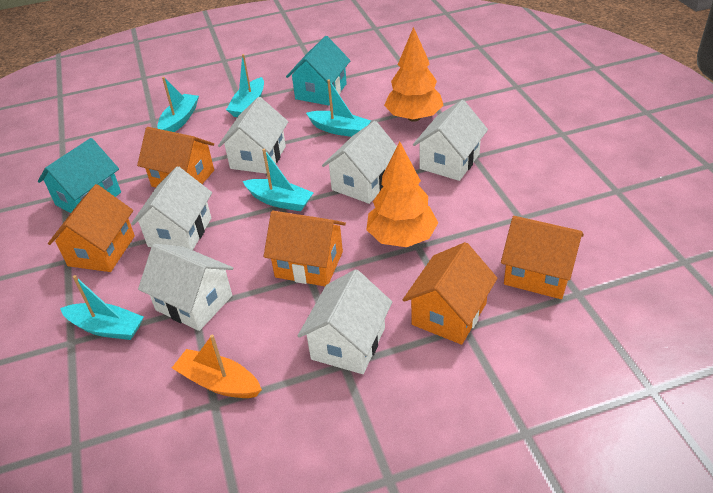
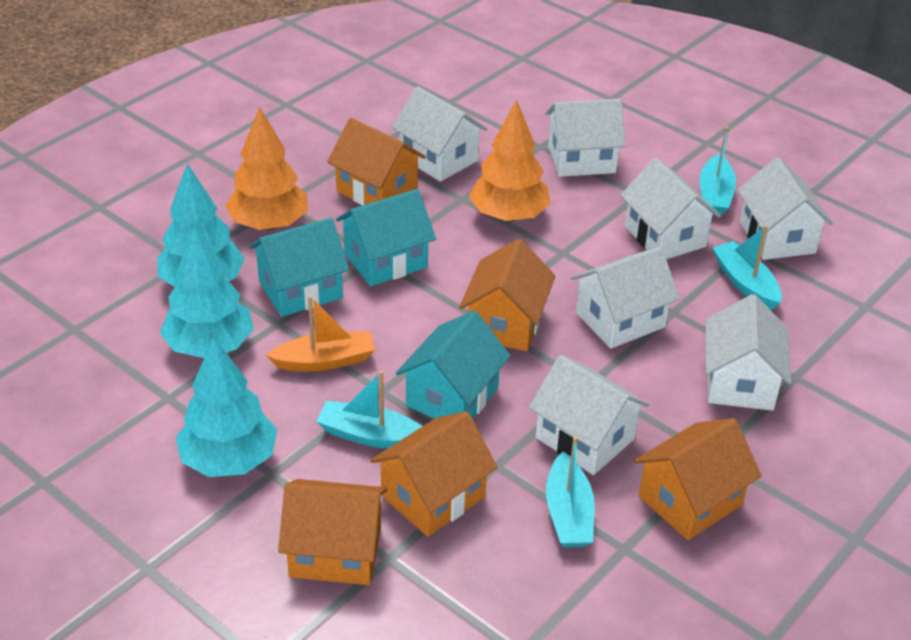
turquoise boat: [60,275,144,340] [157,77,199,132] [226,54,264,117] [243,149,313,211] [306,80,371,137] = 5 -> [316,371,423,449] [546,436,595,547] [699,127,736,215] [712,225,782,310] = 4
turquoise house: [38,138,121,213] [286,36,351,106] = 2 -> [249,218,349,317] [336,189,436,287] [396,311,510,419] = 3
turquoise tree: none = 0 -> [157,163,245,287] [160,225,254,358] [176,337,278,477] = 3
white house: [131,166,212,250] [138,244,233,331] [218,97,288,174] [298,269,392,374] [322,121,397,204] [413,100,488,181] = 6 -> [392,86,487,182] [529,355,649,475] [545,99,626,177] [571,246,680,349] [620,158,721,259] [706,294,792,411] [737,157,833,260] = 7

